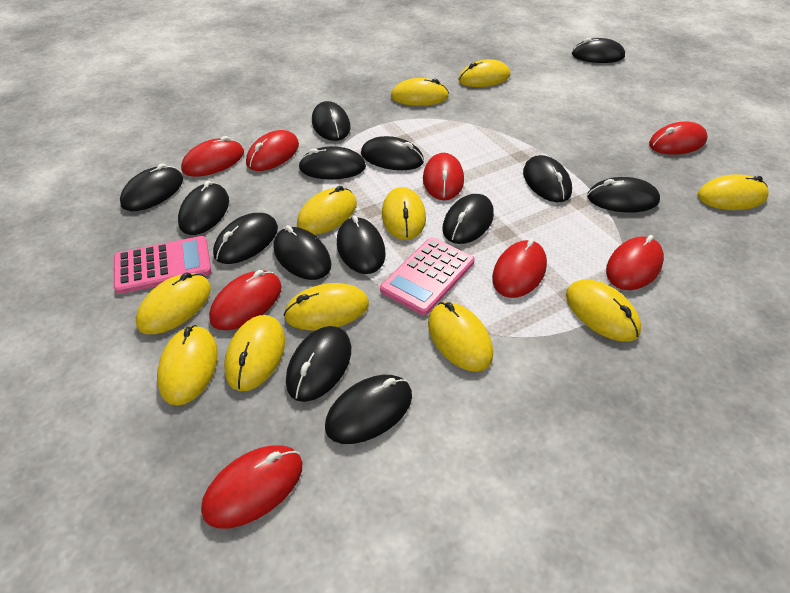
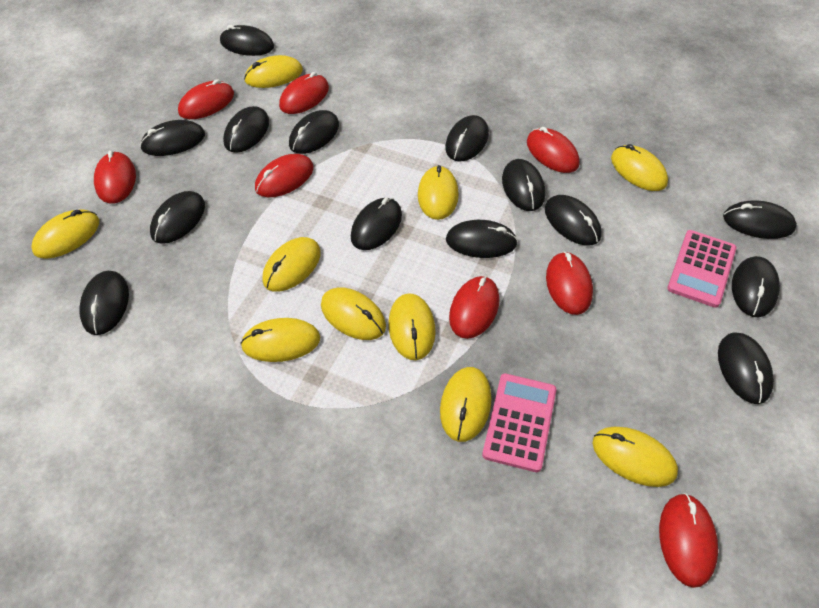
yellow mouse: [136,272,211,334] [157,325,218,406] [224,315,285,391] [284,283,369,331] [297,186,357,235] [382,187,426,240] [391,78,449,106] [428,302,493,372] [458,59,510,87] [566,279,641,342] [698,174,769,210] = 11 -> [31,209,99,259] [240,318,320,362] [244,55,303,88] [262,237,321,292] [321,287,386,340] [388,293,436,360] [418,165,459,220] [440,367,492,442] [592,427,678,487] [611,144,668,191] = 10

